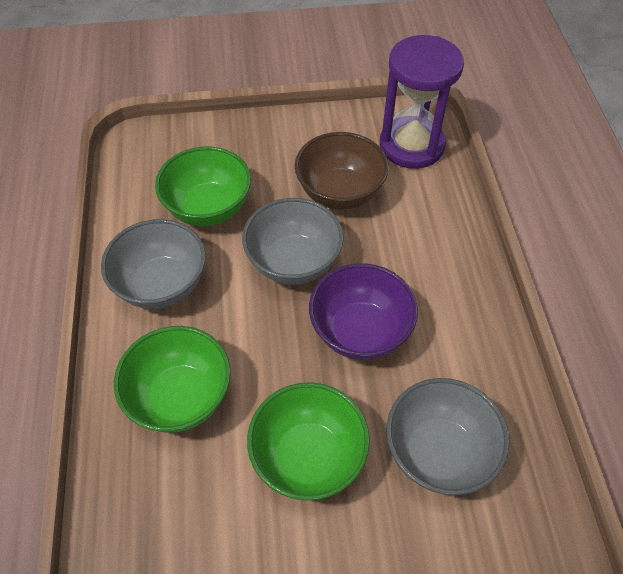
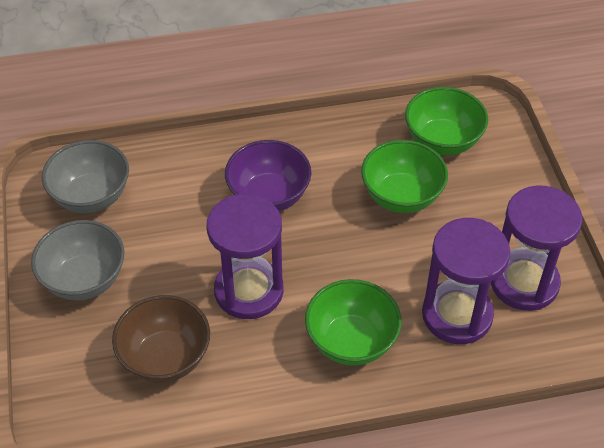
grey bowl: [101,219,206,309] [242,198,344,285] [386,378,510,495] = 3 -> [31,220,124,301] [42,140,129,213] = 2
purple hourglass: [380,35,464,169] = 1 -> [207,194,284,319] [422,218,510,344] [491,185,583,311] = 3

